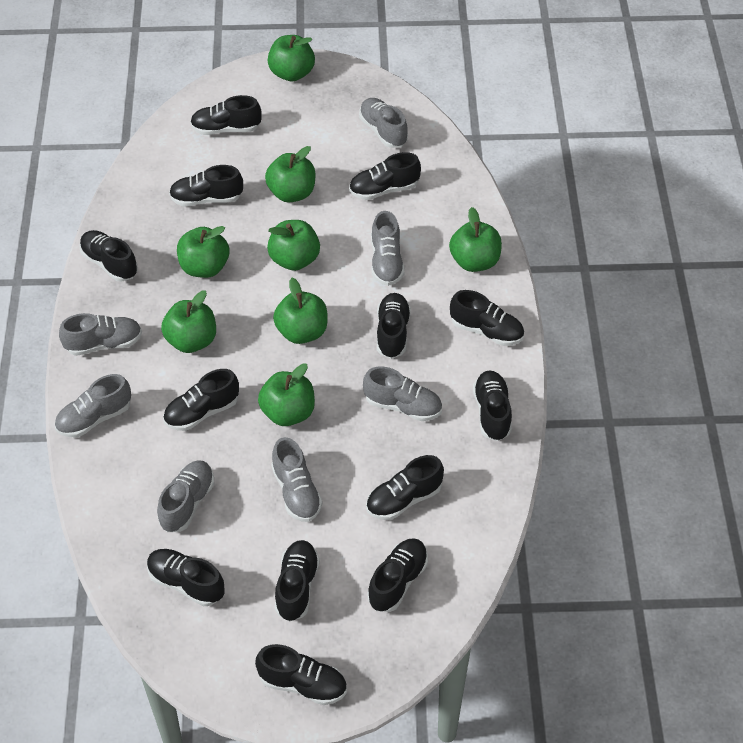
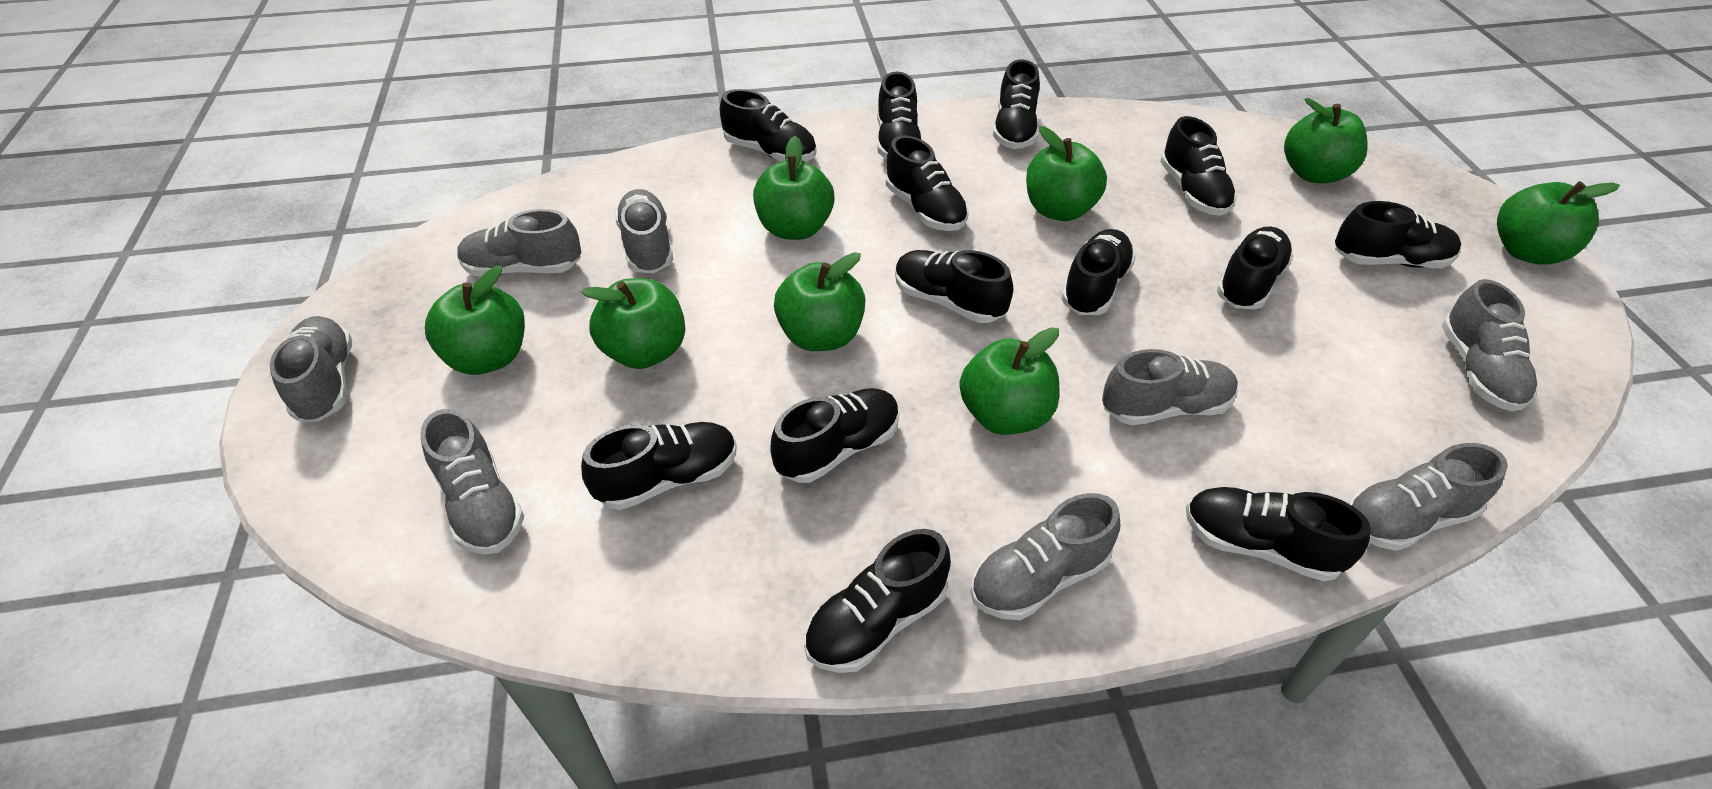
grey shoe: [55,374,131,437] [59,313,142,356] [157,460,214,532] [271,437,323,522] [359,98,408,148] [363,367,442,421] [371,211,405,286] = 7 -> [270,316,352,422] [420,409,524,555] [457,209,581,276] [615,189,673,273] [971,493,1121,620] [1102,349,1238,425] [1348,443,1508,551] [1441,279,1538,412] = 8

